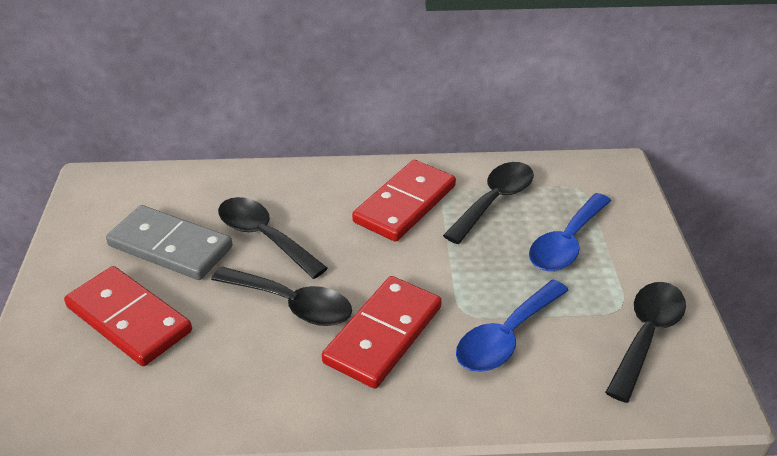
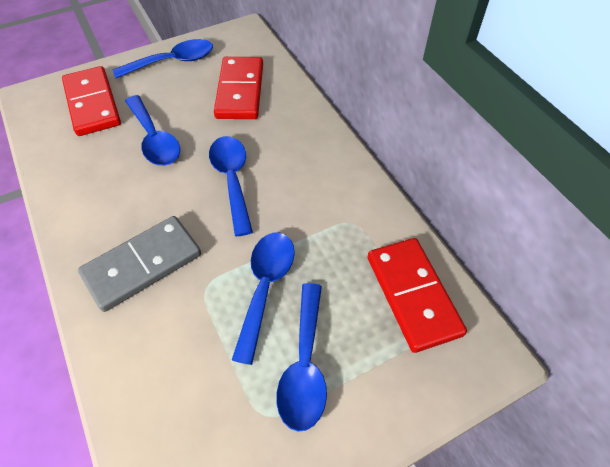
black spoon: [211,266,352,326] [218,197,328,279] [443,162,534,244] [605,282,686,403] = 4 -> none = 0
blue spoon: [456,280,569,372] [529,193,611,271] = 2 -> [113,39,213,78] [125,95,180,166] [209,136,253,236] [232,233,295,365] [276,283,327,432] = 5

